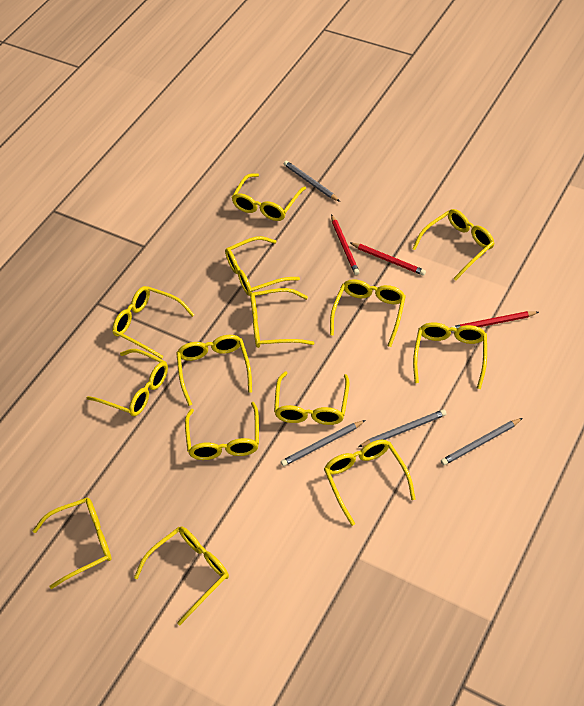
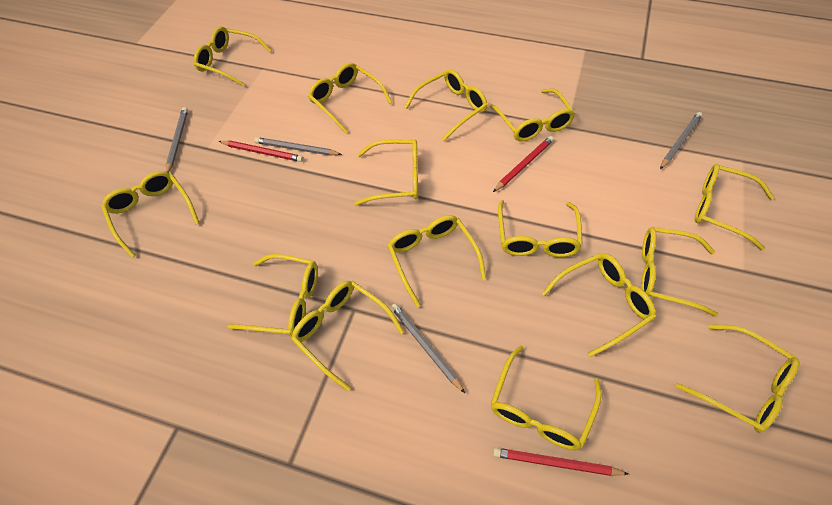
yellow glasses: [33,497,112,589] [86,349,168,416] [112,286,194,359] [134,526,229,625] [176,335,252,406] [185,402,259,460] [225,236,300,296] [231,173,306,221] [250,288,314,348] [274,371,349,425] [324,439,415,526] [330,279,406,347] [412,209,495,281] [413,322,487,389] = 14 -> [101,171,199,258] [194,26,272,86] [227,254,318,336] [291,281,404,391] [308,63,392,133] [354,140,418,206] [388,215,486,307] [404,69,488,142] [489,88,575,142] [490,345,602,450] [498,200,583,257] [542,253,656,357] [641,227,718,317] [676,324,799,433] [695,164,774,250] = 15

